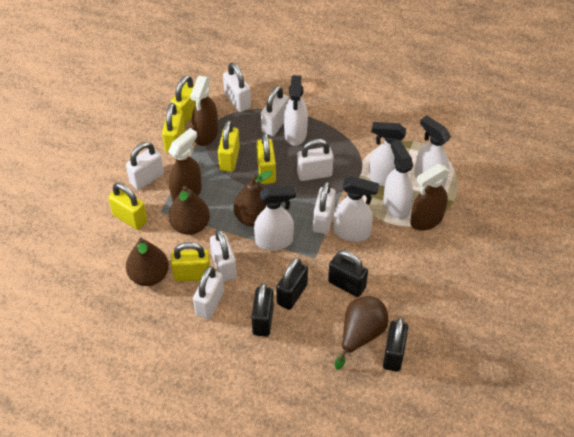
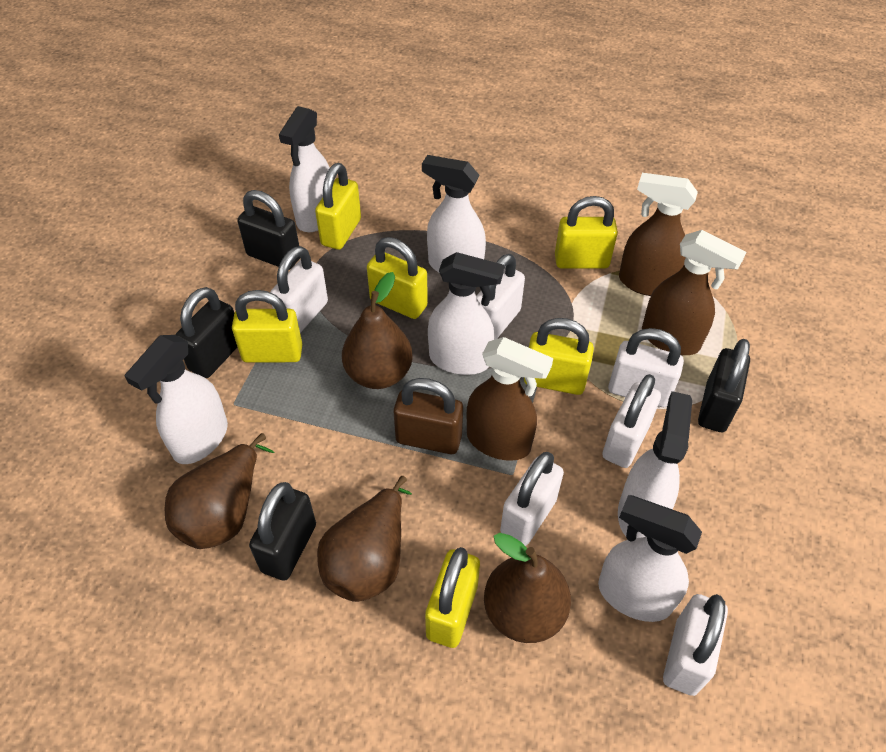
brown padlock: none = 0 -> [393,378,463,454] = 1
white padlock: [126,142,164,190] [193,266,224,319] [210,229,237,282] [223,63,251,112] [261,86,289,136] [297,139,334,181] [313,182,336,234] = 7 -> [270,246,328,333] [476,254,525,340] [500,452,564,546] [602,374,661,468] [608,328,684,407] [663,594,728,696] = 6

